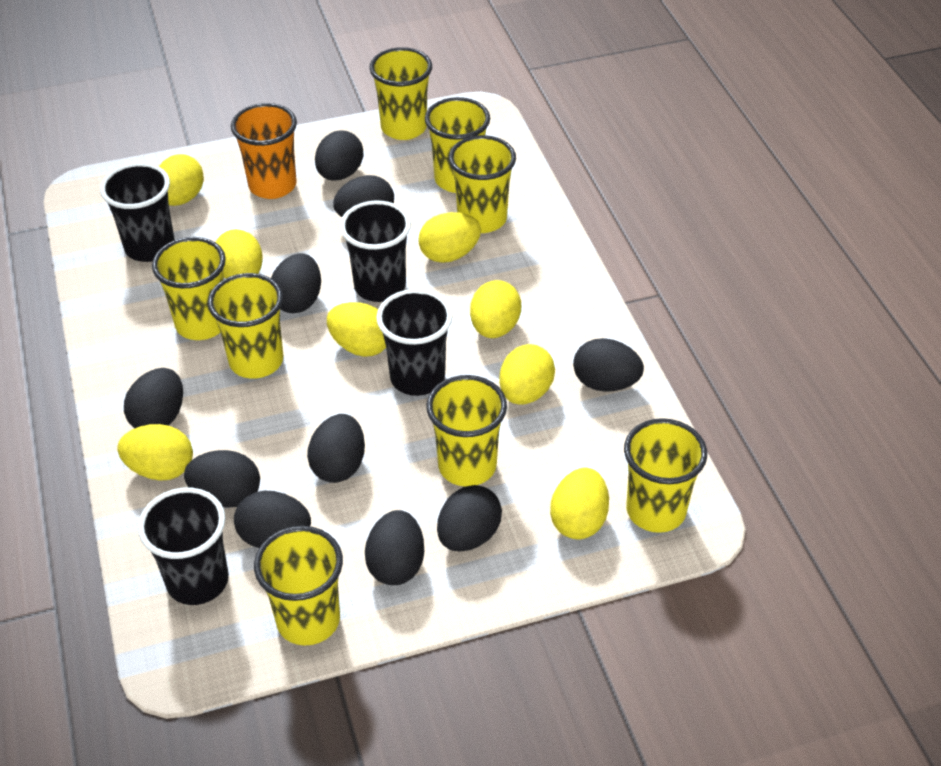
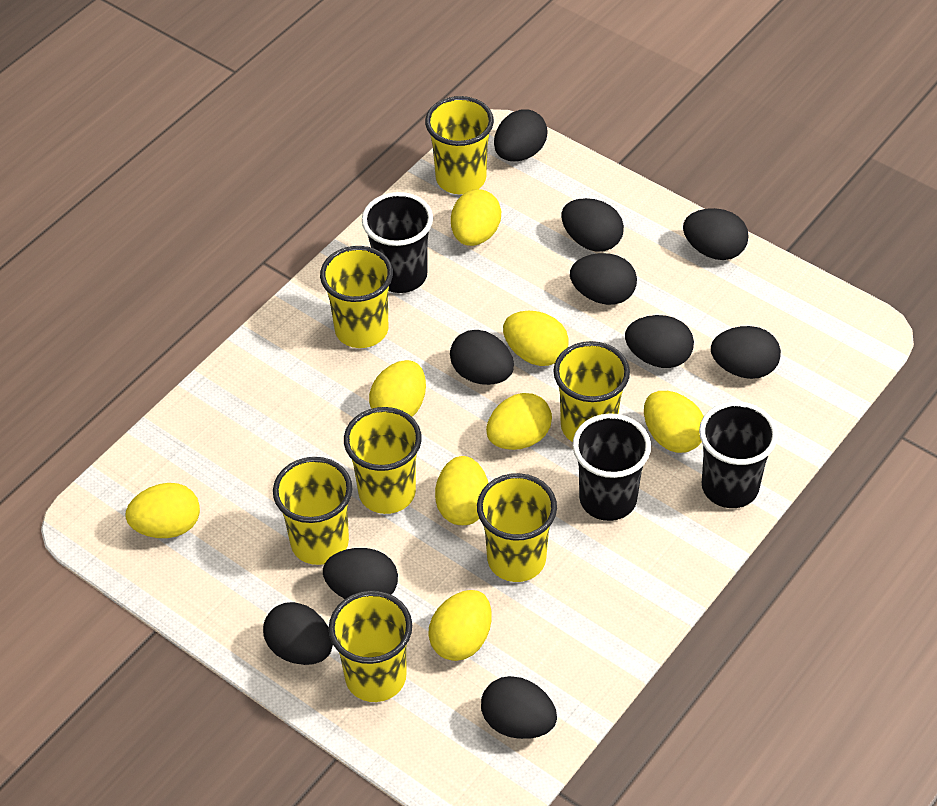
black cup: [100,163,175,262] [138,488,229,605] [340,200,411,302] [376,289,453,396] = 4 -> [362,192,433,293] [573,413,651,521] [699,401,778,508] = 3
orange cup: [231,103,297,199] = 1 -> none = 0
yellow cup: [152,237,226,340] [208,273,283,379] [254,526,343,646] [369,47,432,140] [425,97,490,193] [426,375,507,487] [449,135,516,233] [624,418,707,533] = 8 -> [273,457,352,565] [320,246,393,348] [329,591,412,702] [344,407,422,514] [425,96,494,194] [477,473,557,582] [553,341,630,442] = 7

